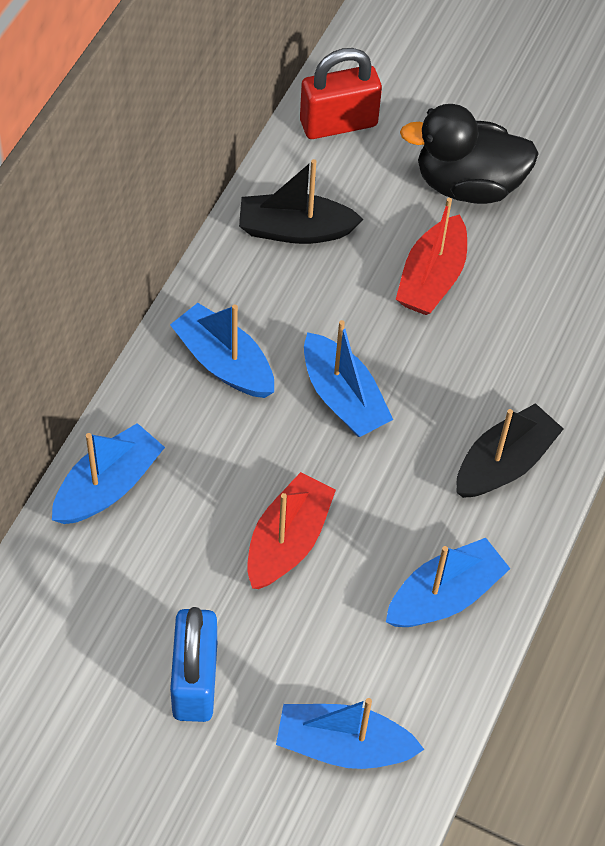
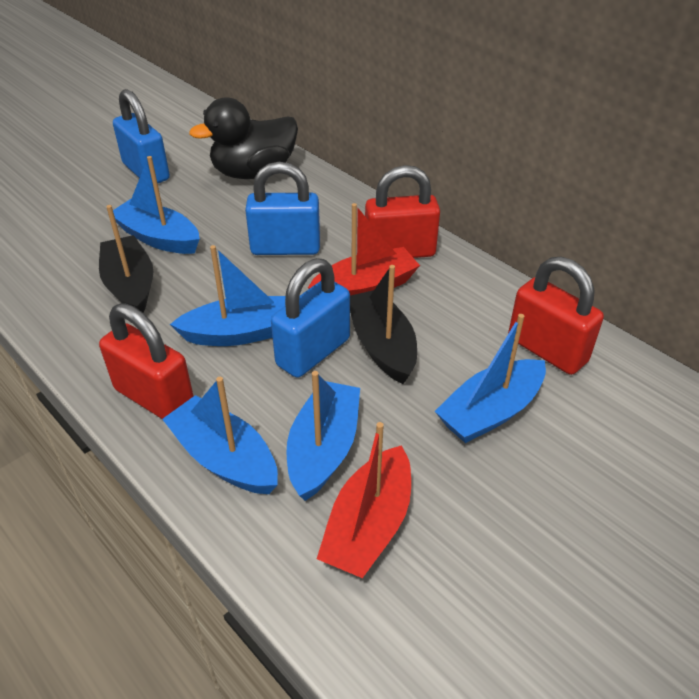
blue padlock: [170,607,217,722] = 1 -> [113,89,170,184] [245,162,320,255] [271,258,350,378] = 3
red padlock: [300,48,382,139] = 1 -> [99,303,194,419] [365,165,440,258] [508,257,604,375] = 3

